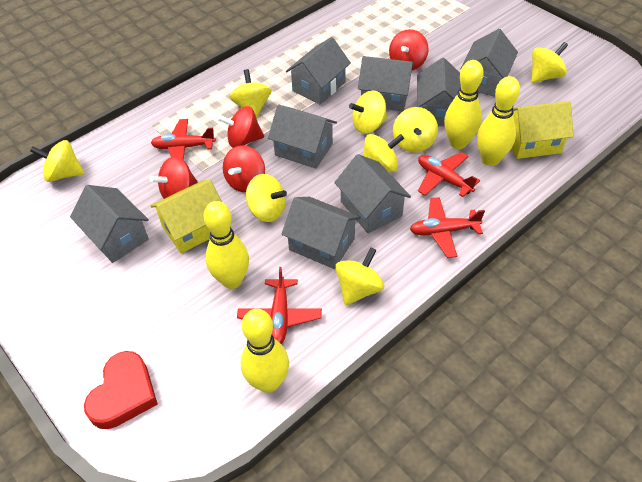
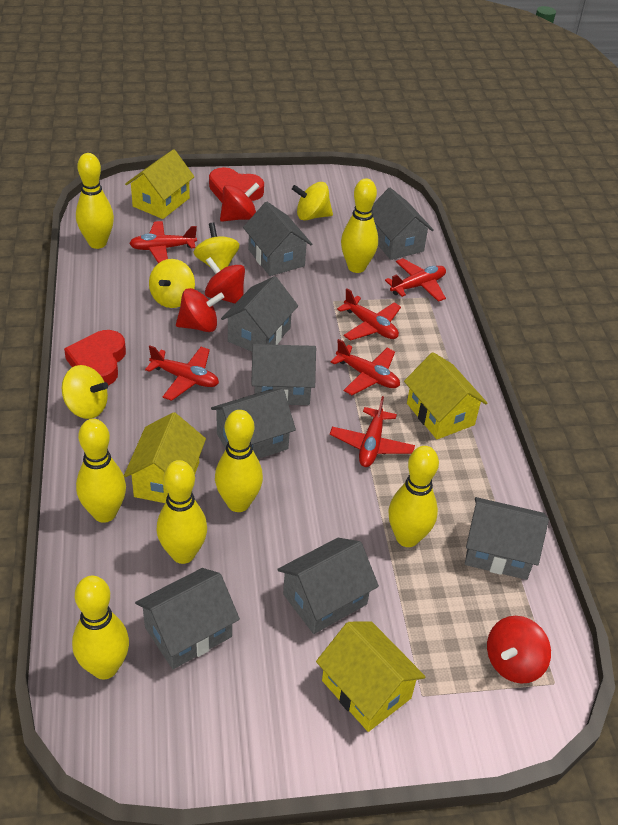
red heart: [84,351,158,429] = 1 -> [64,330,126,386] [209,167,264,202] = 2
red plane: [151,119,216,160] [237,267,322,344] [410,197,485,258] [418,152,480,197] = 4 -> [129,221,197,263] [145,345,219,401] [330,396,415,467] [331,339,400,395] [337,288,401,341] [385,258,446,302] = 6
yellow bowling pin: [204,201,249,289] [241,309,289,393] [444,60,484,149] [477,76,520,166] = 4 -> [72,576,129,680] [76,153,114,249] [76,419,126,523] [157,460,207,564] [215,410,263,512] [341,179,378,273] [388,446,439,547] = 7
yellow house: [151,179,222,254] [512,101,574,159] = 2 -> [124,412,206,503] [125,149,195,219] [316,621,425,732] [404,352,487,439] = 4
yellow spinning top: [30,140,85,182] [230,69,271,118] [246,174,287,222] [335,247,384,306] [349,91,388,134] [363,134,404,172] [393,107,438,153] [531,42,568,83] = 8 -> [62,365,108,419] [149,259,195,308] [194,222,240,270] [292,182,333,220] = 4

